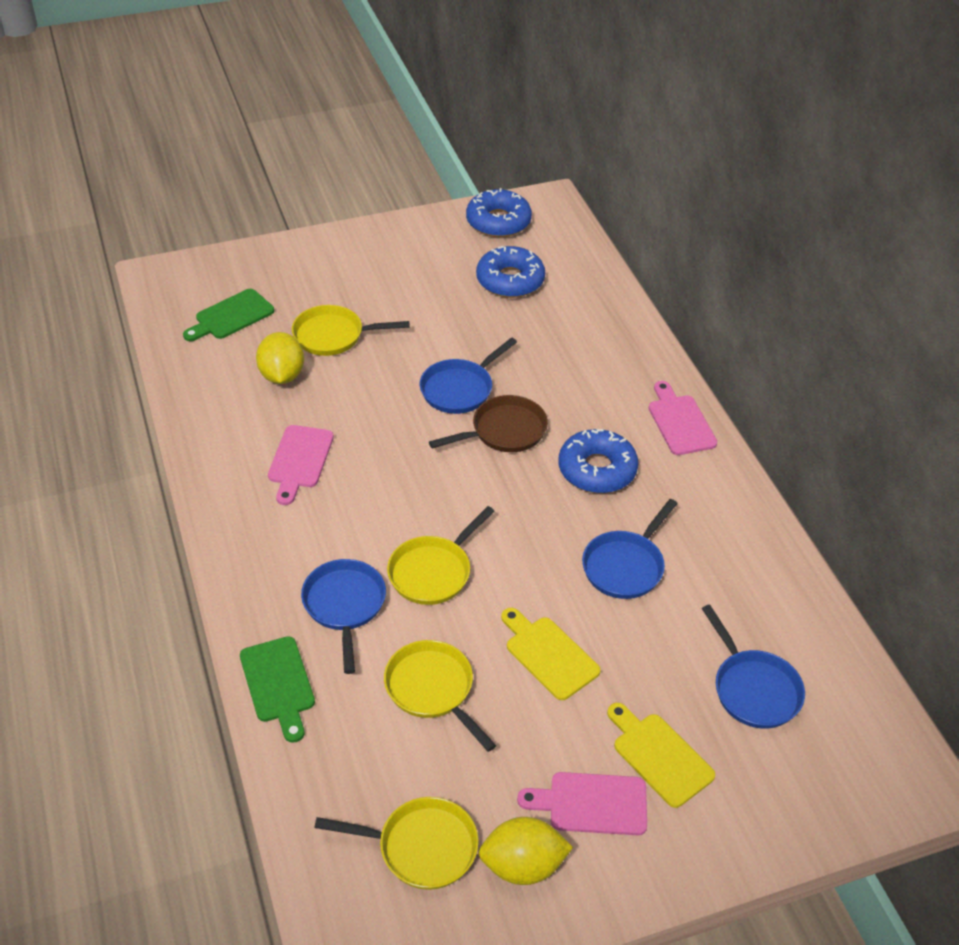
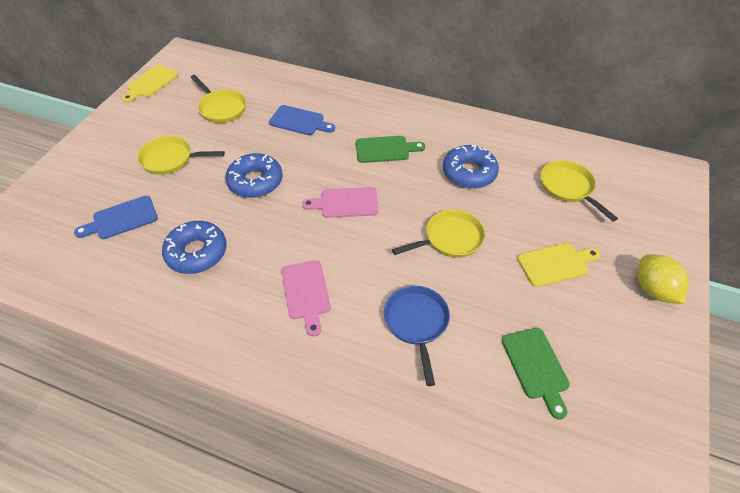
blue cutting board: none = 0 -> [74,196,157,239] [269,105,335,135] = 2
blue pan: [301,559,386,674] [420,337,517,414] [582,499,678,599] [701,605,805,729] = 4 -> [384,286,450,386] = 1
brown pan: [429,395,548,452] = 1 -> none = 0
pink cutting board: [268,425,334,505] [517,772,647,835] [649,381,717,455] = 3 -> [281,260,331,337] [302,187,378,218] = 2
yellow lemon: [256,332,304,384] [479,817,573,885] = 2 -> [638,254,689,304] = 1

